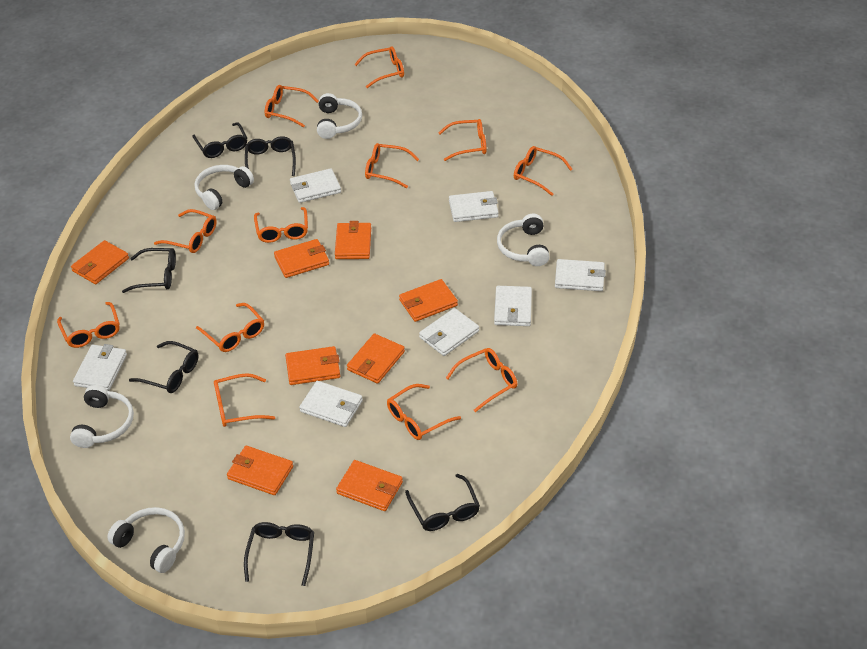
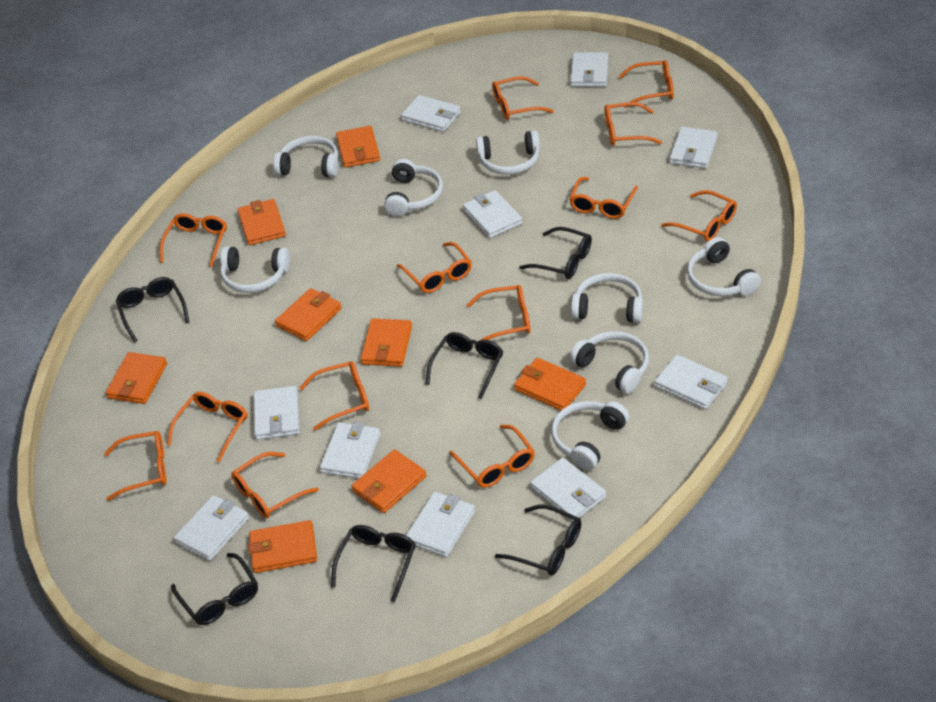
orange glasses: [57,302,120,348] [154,209,217,253] [196,303,264,352] [214,373,275,427] [254,207,308,243] [265,85,319,127] [355,46,404,88] [365,143,419,188] [387,384,461,440] [438,119,486,161] [446,348,517,412] [514,146,572,196] = 12 -> [104,431,167,501] [160,213,227,267] [167,392,248,462] [231,452,319,518] [300,361,369,431] [397,242,472,293] [449,425,535,488] [467,285,530,342] [492,76,554,120] [569,177,638,219] [605,102,662,146] [618,60,674,108] [661,190,737,241] = 13
white headphones: [70,385,134,448] [107,507,185,573] [194,165,254,210] [317,93,362,139] [497,214,549,266] = 5 -> [220,246,290,293] [273,136,338,177] [384,159,443,216] [476,130,540,175] [551,401,629,470] [570,331,649,394] [571,273,643,323] [687,237,761,296] = 8
white wallet: [73,344,127,391] [290,168,341,203] [299,381,363,427] [419,308,479,356] [449,191,499,222] [494,286,532,326] [555,259,606,291] = 7 -> [174,495,249,561] [254,386,299,440] [320,422,380,479] [401,95,461,132] [406,492,475,557] [463,190,522,238] [530,458,606,522] [570,52,608,87] [654,355,728,410] [670,127,718,169] = 10

